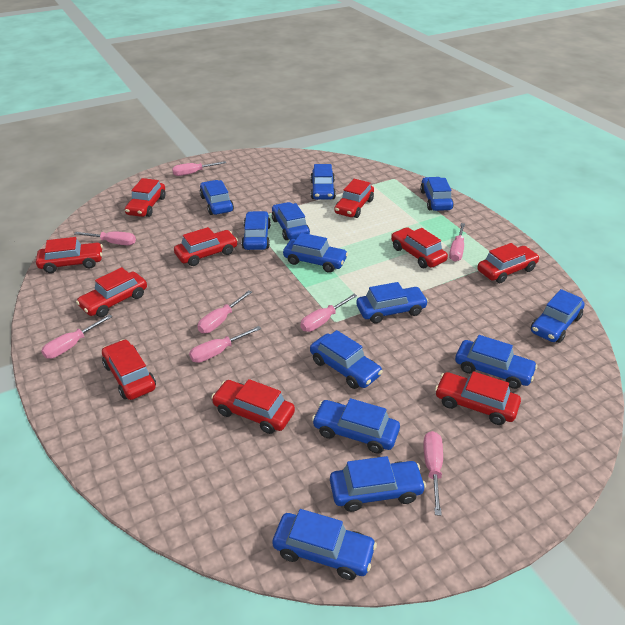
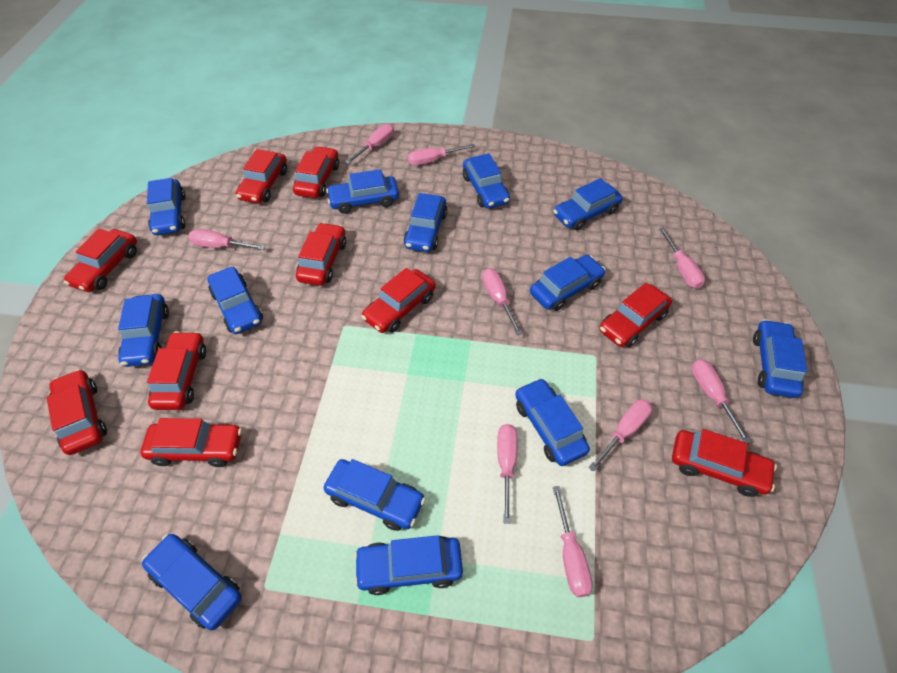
pink screwdriver: [41,314,112,359] [74,231,136,245] [172,161,226,176] [189,326,261,363] [197,290,252,333] [300,294,357,332] [423,431,443,516] [449,223,465,262] = 8 -> [188,229,266,250] [345,124,394,164] [408,144,475,166] [482,268,523,335] [497,424,518,524] [553,486,593,597] [588,399,652,472] [659,228,705,289] [692,359,751,443] = 9

